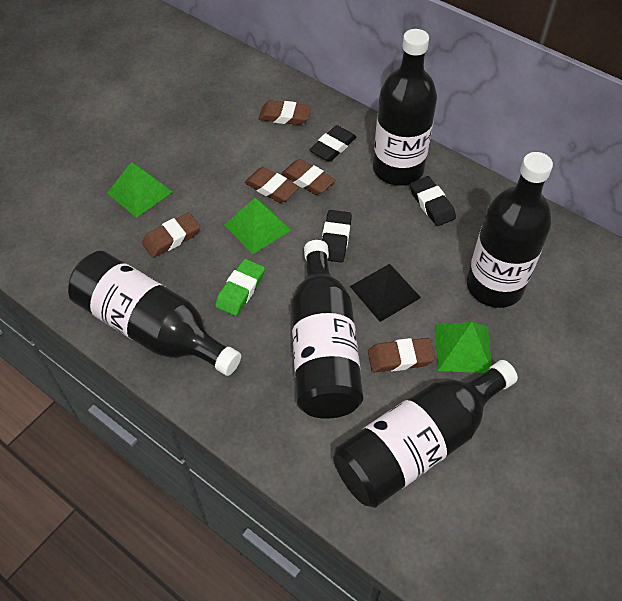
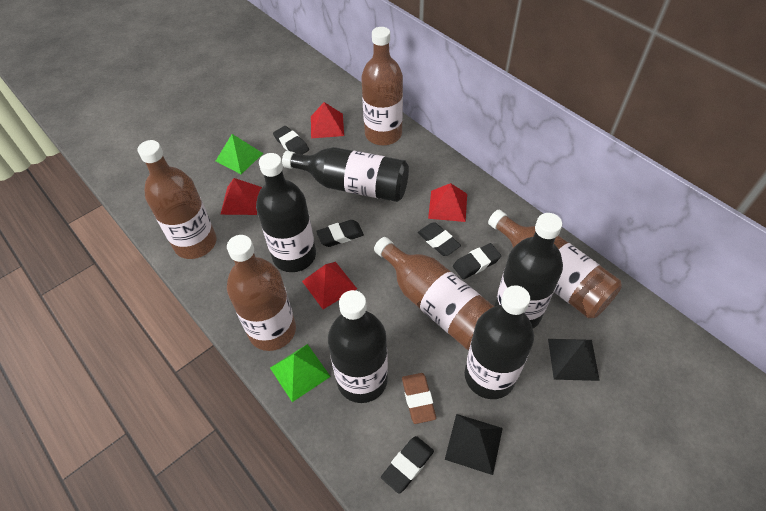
black eraser: [310,125,357,162] [322,210,352,263] [410,176,456,226] = 3 -> [273,126,309,155] [316,220,364,247] [381,436,434,494] [418,222,461,256] [453,243,501,279] = 5
black pyramid: [350,264,421,322] = 1 -> [445,414,503,475] [548,339,600,381] = 2
brown bottle: none = 0 -> [138,140,216,259] [227,235,296,351] [361,27,403,145] [374,237,494,350] [488,210,622,318] = 5
brown eraser: [142,212,200,258] [244,167,299,203] [259,100,311,125] [281,159,335,195] [368,338,435,372] = 5 -> [402,373,436,424] = 1
green eraser: [215,259,265,316] = 1 -> none = 0
green pyramid: [107,162,172,218] [224,198,291,254] [435,322,492,373] = 3 -> [216,134,264,174] [270,344,331,402] = 2
red pyramid: none = 0 -> [220,178,262,215] [302,262,357,309] [311,102,344,138] [428,183,467,222] = 4

